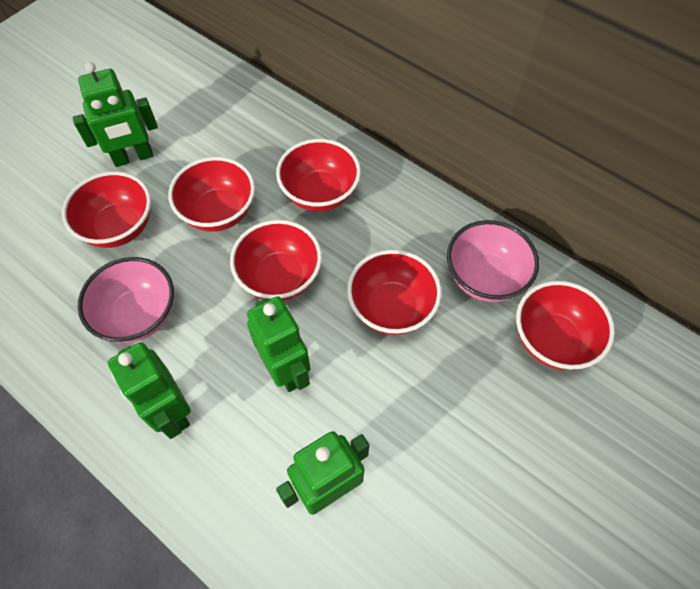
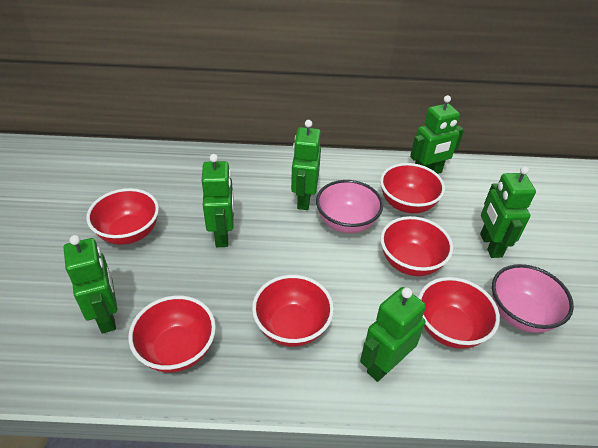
green robot: [73,62,158,167] [108,342,191,439] [247,296,311,392] [276,431,369,515] = 4 -> [64,235,117,333] [202,154,234,247] [291,120,321,210] [360,287,426,382] [410,95,464,174] [480,166,536,258] = 6

